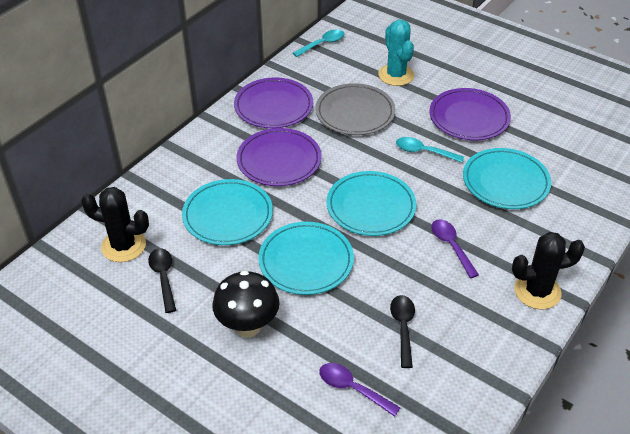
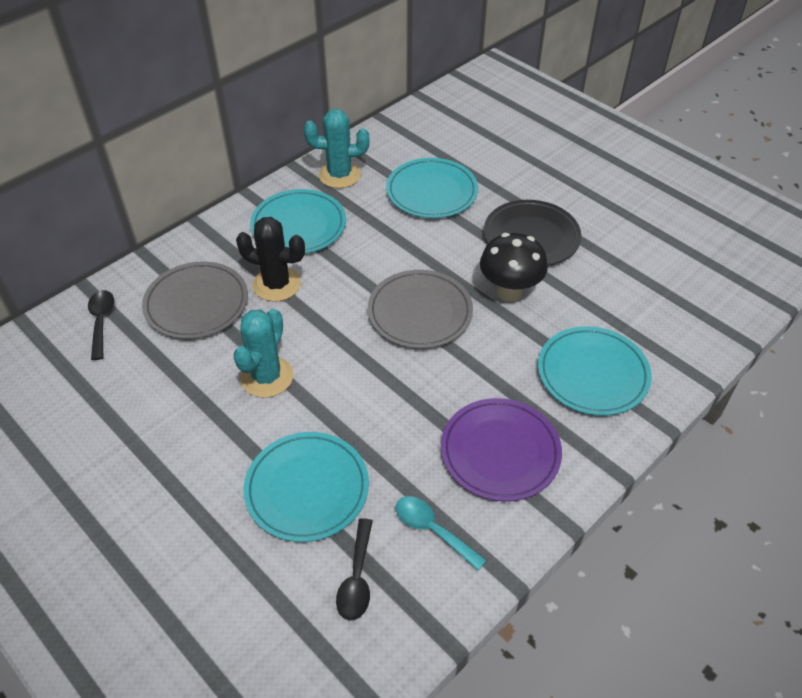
black cactus: [81,187,149,262] [512,232,585,309] = 2 -> [236,217,305,302] = 1
black plate: none = 0 -> [484,200,581,266] = 1
grey plate: [315,83,396,135] = 1 -> [142,262,248,339] [368,270,473,349] = 2
purple plate: [234,77,313,129] [237,128,322,186] [429,88,511,140] = 3 -> [441,398,562,502] = 1
purple spoon: [319,363,400,417] [431,219,479,278] = 2 -> none = 0
turquoise cactus: [378,20,414,86] = 1 -> [233,309,293,398] [304,109,369,188] = 2
turquoise spoon: [293,30,345,57] [396,137,464,163] = 2 -> [396,496,487,570] = 1

